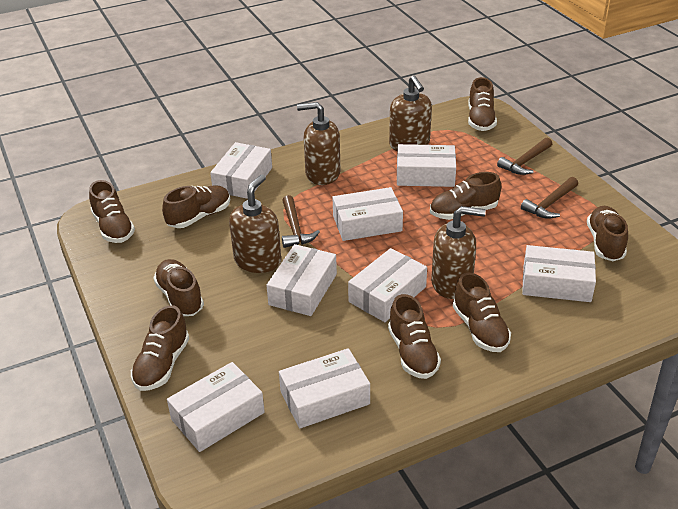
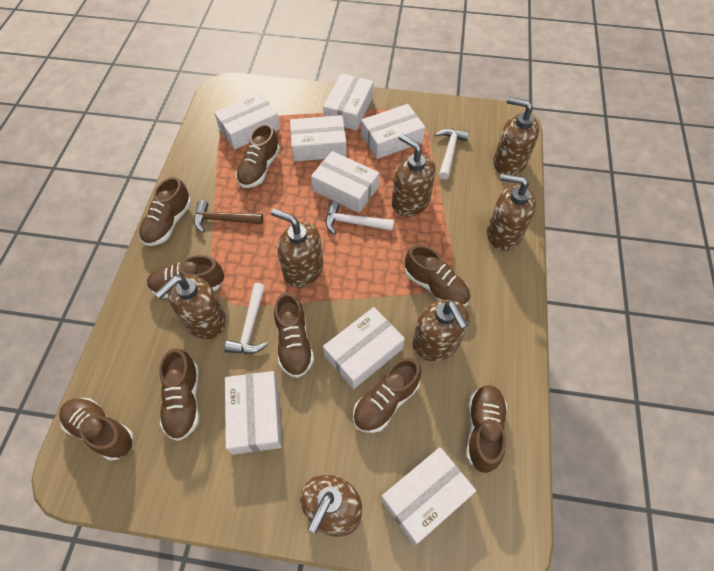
brown hammer: [282,195,320,248] [497,137,552,175] [521,177,578,219] = 3 -> [194,200,263,233] = 1
brown soap dispenser: [229,175,281,273] [297,102,341,185] [389,75,432,151] [431,206,486,299] = 4 -> [155,275,226,339] [271,209,323,288] [300,474,362,537] [392,134,436,217] [412,300,469,361] [487,174,536,251] [493,97,539,175] = 7
white hammer: none = 0 -> [224,283,268,354] [326,201,394,235] [435,129,469,180] = 3

